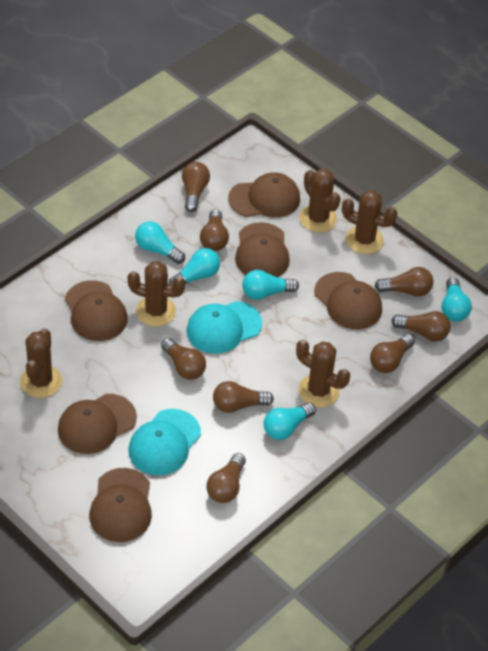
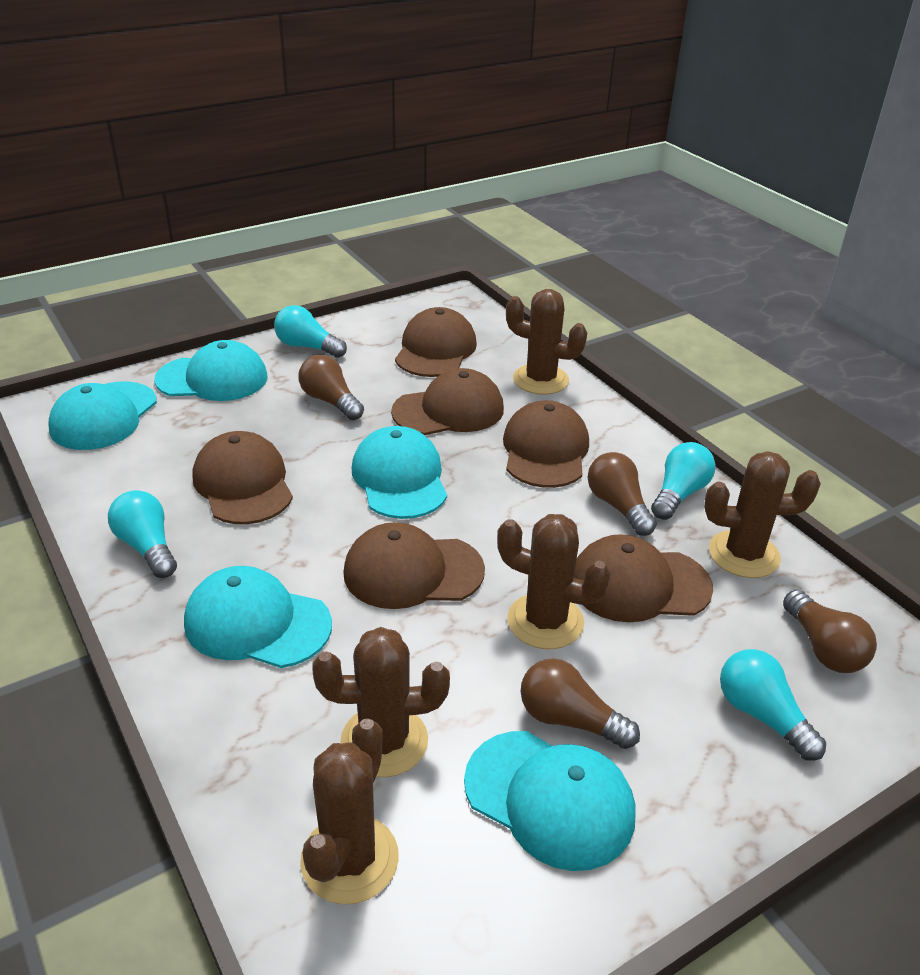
brown light bulb: [161,338,206,380] [182,162,210,212] [200,209,229,251] [206,453,246,503] [213,381,274,413] [370,334,415,373] [375,267,433,297] [391,311,450,342] = 8 -> [298,355,364,420] [521,658,640,749] [587,452,657,536] [783,590,877,673] = 4
turquoise cap: [128,409,201,475] [187,301,262,354] = 2 -> [49,382,157,450] [154,340,267,401] [184,566,332,668] [352,426,447,519] [464,731,636,871] = 5
turquoise light bulb: [135,222,185,264] [169,248,220,285] [242,270,299,300] [264,402,316,440] [441,277,472,322] = 5 -> [108,490,177,578] [274,305,347,358] [651,442,715,520] [720,649,826,761] = 4

